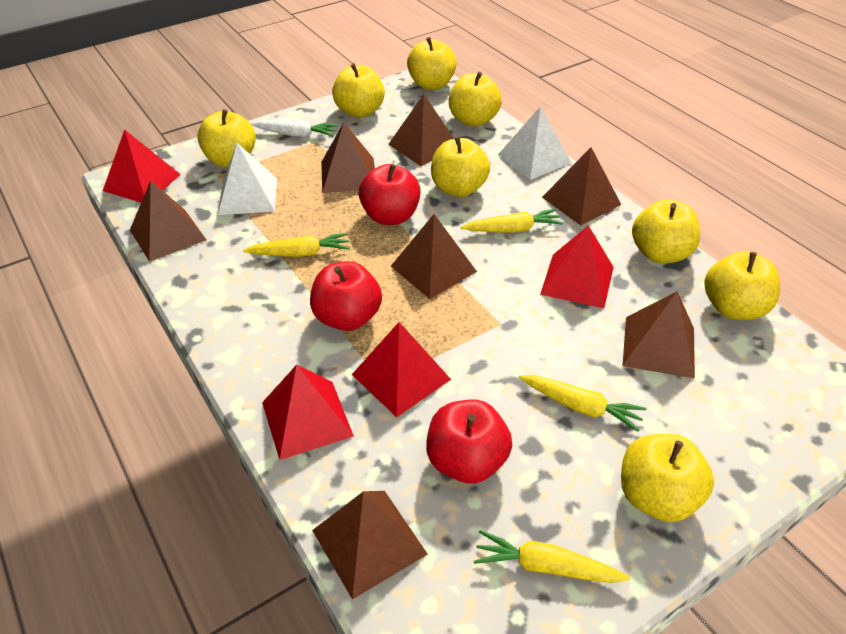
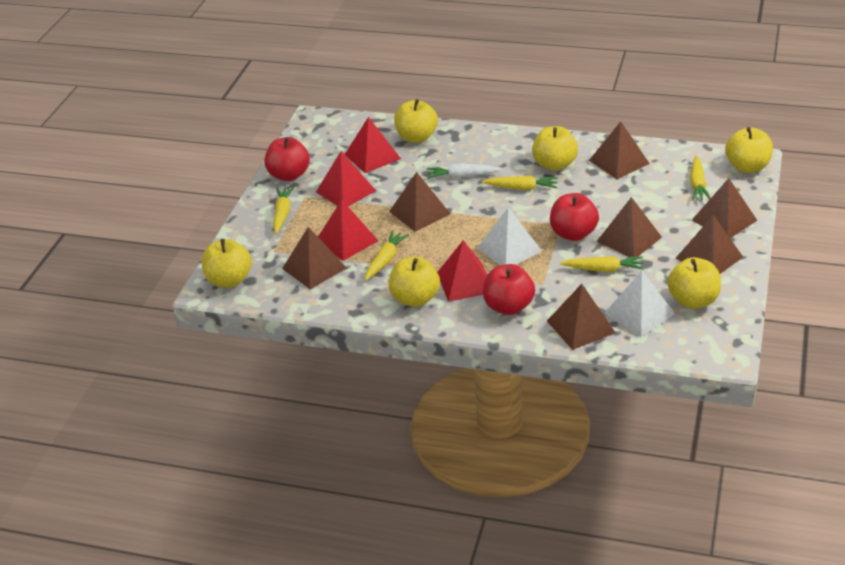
yellow apple: [197,109,256,167] [332,64,385,117] [407,37,457,90] [431,136,490,197] [449,72,502,126] [621,434,714,522] [632,199,700,263] [705,251,780,320] = 8 -> [202,239,252,287] [389,257,440,307] [394,99,438,143] [532,126,578,171] [667,257,721,309] [725,127,773,173] = 6
yellow carrot: [243,233,350,257] [461,209,563,233] [474,530,630,583] [519,375,646,432] = 4 -> [273,187,294,234] [365,231,409,280] [482,176,558,190] [560,256,644,272] [690,156,711,200] = 5

